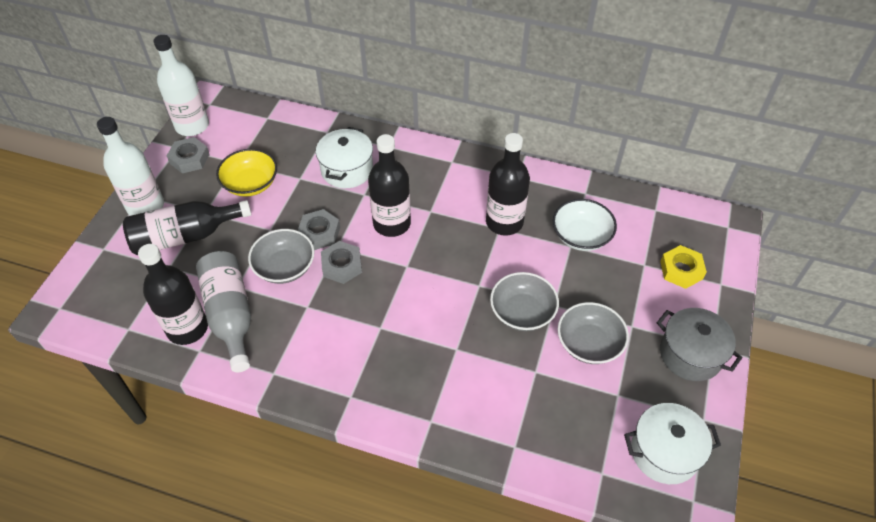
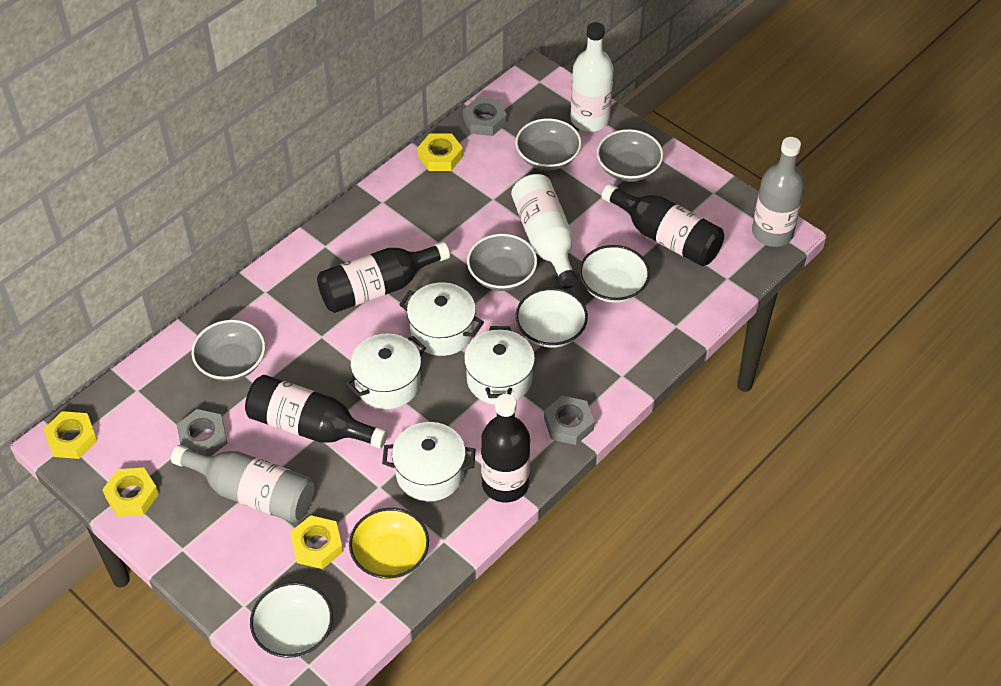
grey bottle: [196,251,251,372] = 1 -> [171,445,314,523] [752,137,805,247] = 2
grey bowl: [248,229,314,284] [490,272,559,331] [558,302,629,364] = 3 -> [191,320,265,381] [467,234,537,291] [515,118,582,170] [597,129,663,182] = 4
grey pot: [657,308,742,381] = 1 -> none = 0
white bowl: [553,199,617,251] = 1 -> [250,582,333,658] [516,288,588,348] [579,245,650,303] = 3
white pot: [316,127,373,188] [624,403,721,484] = 2 -> [345,333,426,409] [382,422,476,501] [399,282,484,356] [464,326,535,405] = 4
yellow nut: [660,245,707,289] = 1 -> [44,411,97,459] [102,468,159,517] [290,515,343,569] [418,133,463,171] = 4

